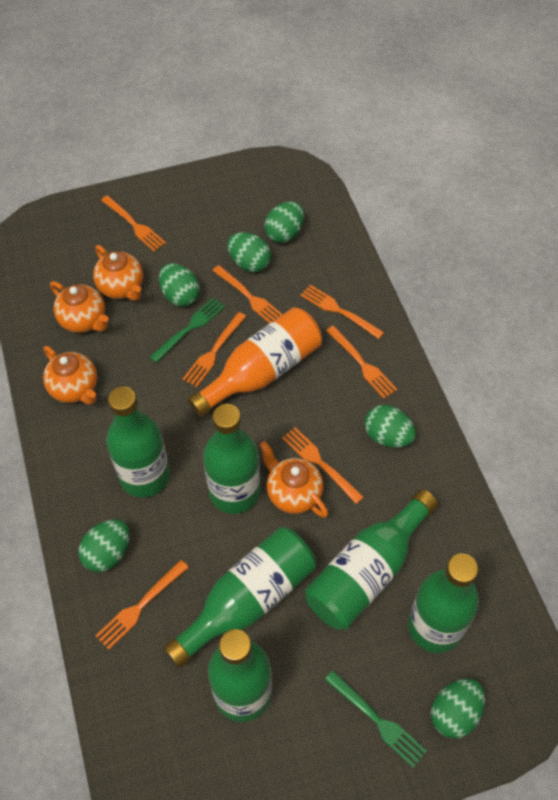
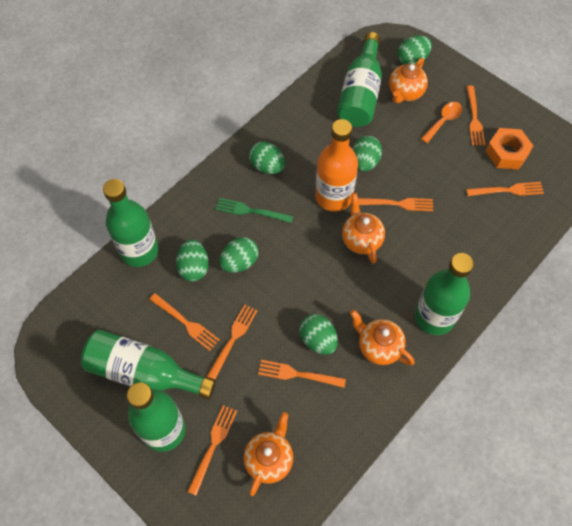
green bottle: [106,386,170,497] [163,527,316,668] [203,404,260,514] [208,629,272,722] [305,489,438,629] [408,553,479,653] = 6 -> [81,330,216,399] [103,179,159,267] [127,382,186,452] [337,32,382,127] [415,253,474,335] = 5
green fork: [149,297,225,363] [325,671,427,768] = 2 -> [215,198,293,223] = 1
orange nut: none = 0 -> [485,128,534,170] = 1
orange spoon: none = 0 -> [421,102,462,143] = 1

